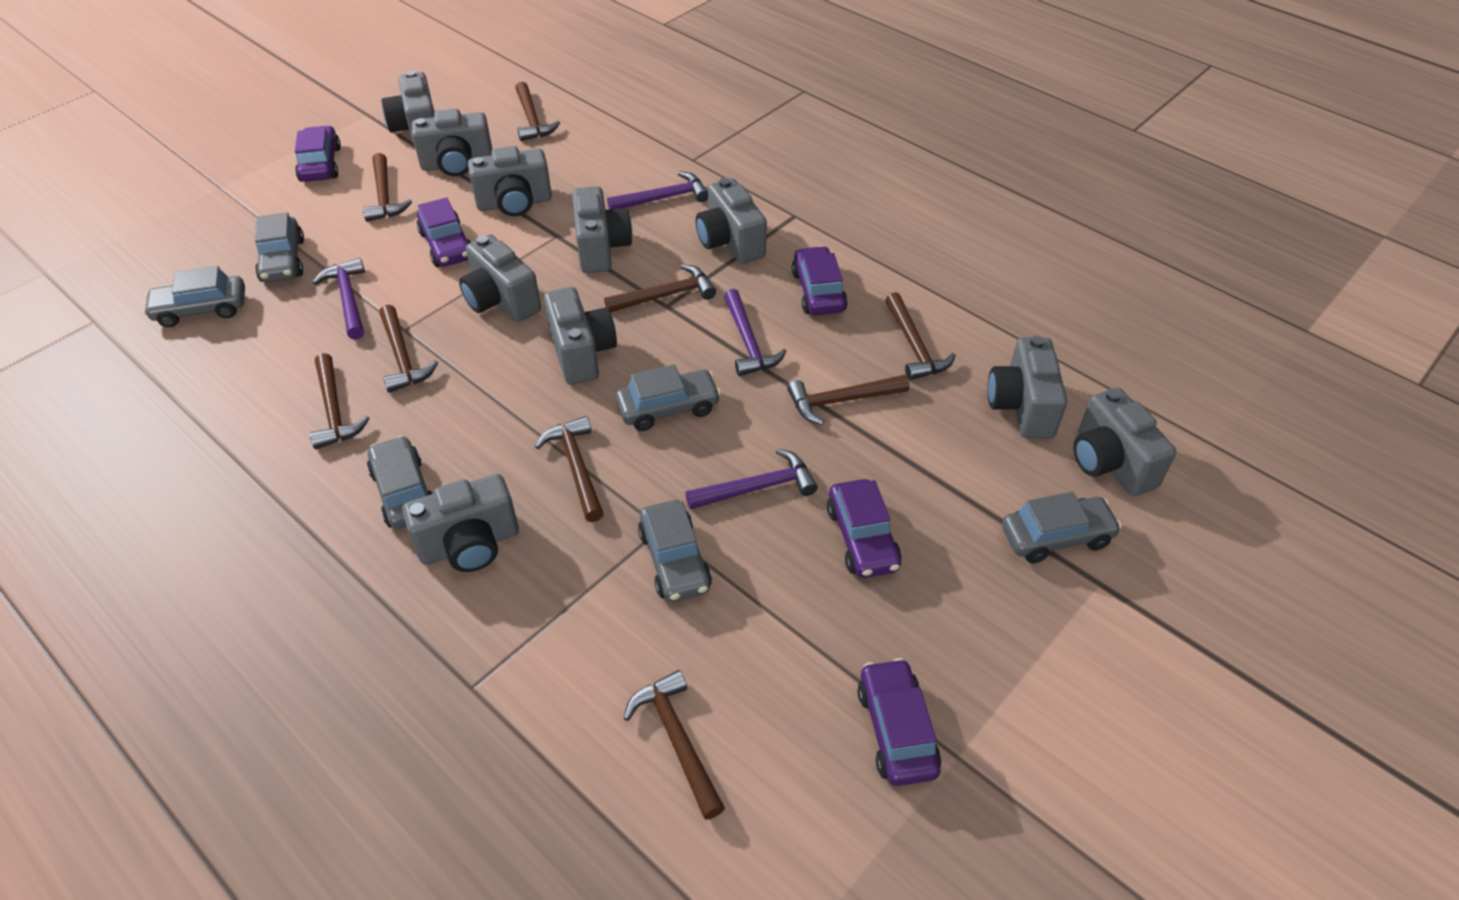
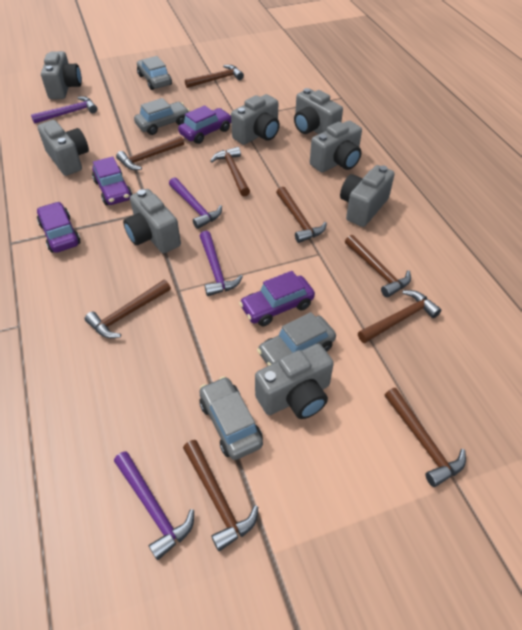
grey camera: [381,70,435,146] [402,474,519,572] [412,109,492,176] [459,234,541,322] [468,146,552,216] [544,287,617,385] [572,186,632,273] [696,178,767,264] [987,336,1067,438] [1073,388,1177,496] = 10 -> [37,120,89,176] [41,51,82,99] [123,189,181,253] [231,94,280,145] [255,344,334,419] [294,88,343,134] [310,121,362,172] [340,165,395,227] = 8
grey car: [143,266,245,327] [255,212,304,282] [367,435,432,529] [616,365,721,431] [638,500,712,602] [1002,492,1122,563] = 6 -> [134,98,190,135] [137,56,172,90] [199,376,263,460] [257,312,336,366] = 4
purple car: [295,125,341,182] [417,197,471,267] [792,246,848,315] [827,479,902,578] [858,658,941,786] = 5 -> [37,202,81,253] [92,156,132,205] [178,105,231,144] [239,271,315,326] = 4

